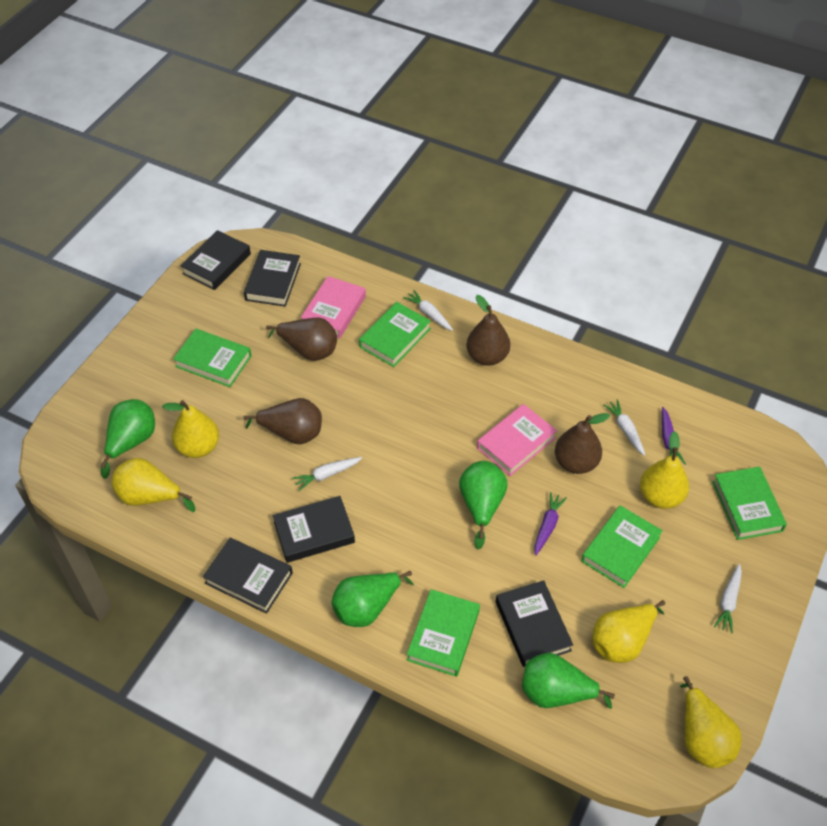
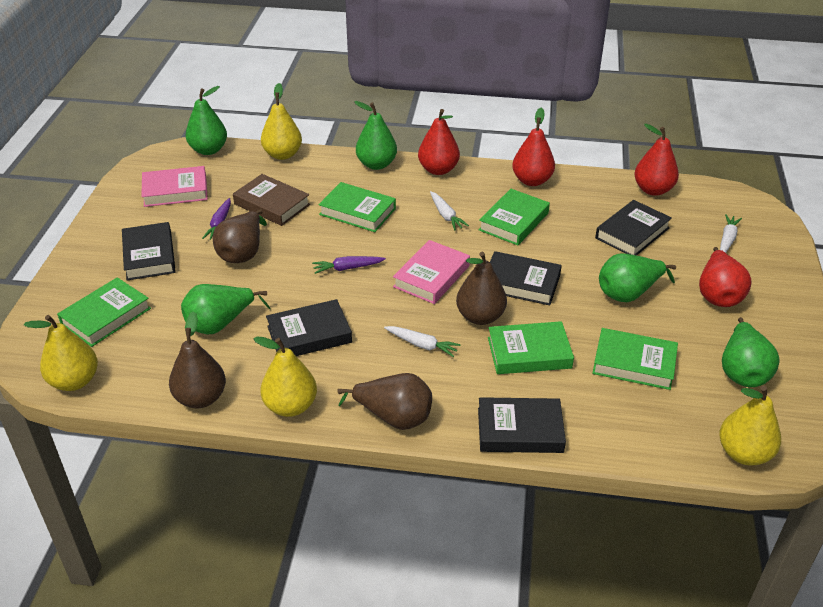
brown book: none = 0 -> [233,174,310,226] = 1
green pear: [100,399,155,479] [331,571,414,627] [459,461,507,549] [522,653,615,709] = 4 -> [181,284,271,334] [186,86,227,155] [354,101,397,170] [599,253,676,302] [722,317,780,387] = 5
red pear: none = 0 -> [418,109,460,175] [512,108,555,186] [635,123,679,196] [699,247,752,307] = 4
white carrot: [292,457,362,491] [403,290,453,331] [603,399,645,456] [714,564,742,633] = 4 -> [384,326,461,357] [430,191,469,230] [720,214,742,253] = 3
yellow pear: [111,458,195,512] [162,400,219,458] [592,600,665,663] [640,431,689,509] [680,676,742,768] = 5 -> [24,315,98,391] [253,336,317,417] [261,83,302,160] [719,386,781,465] = 4

